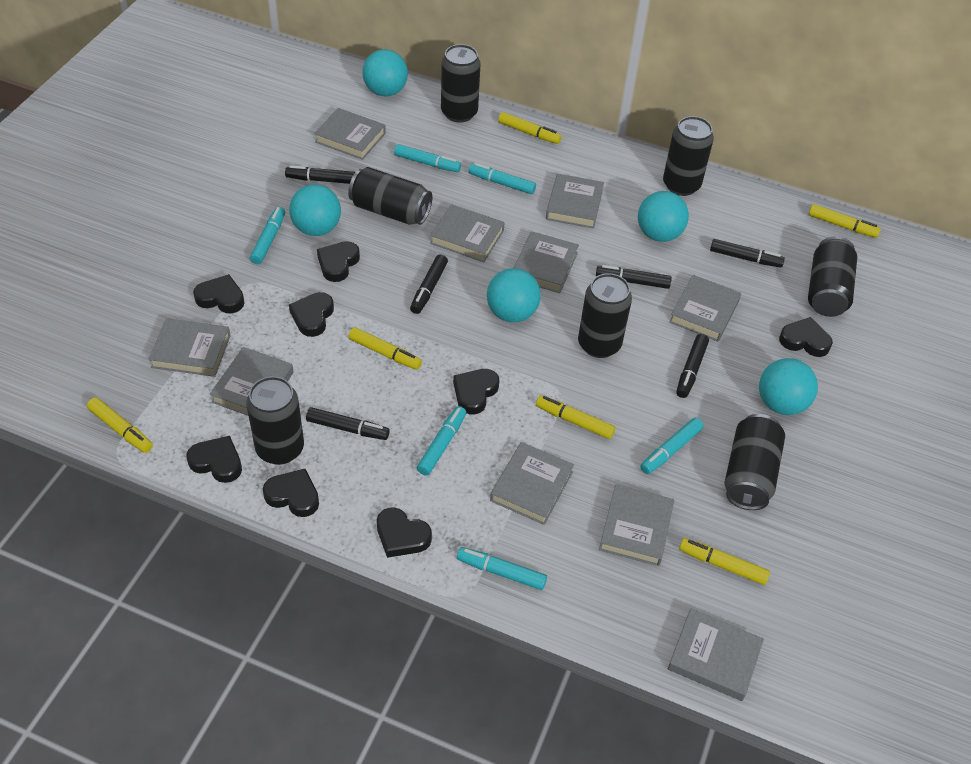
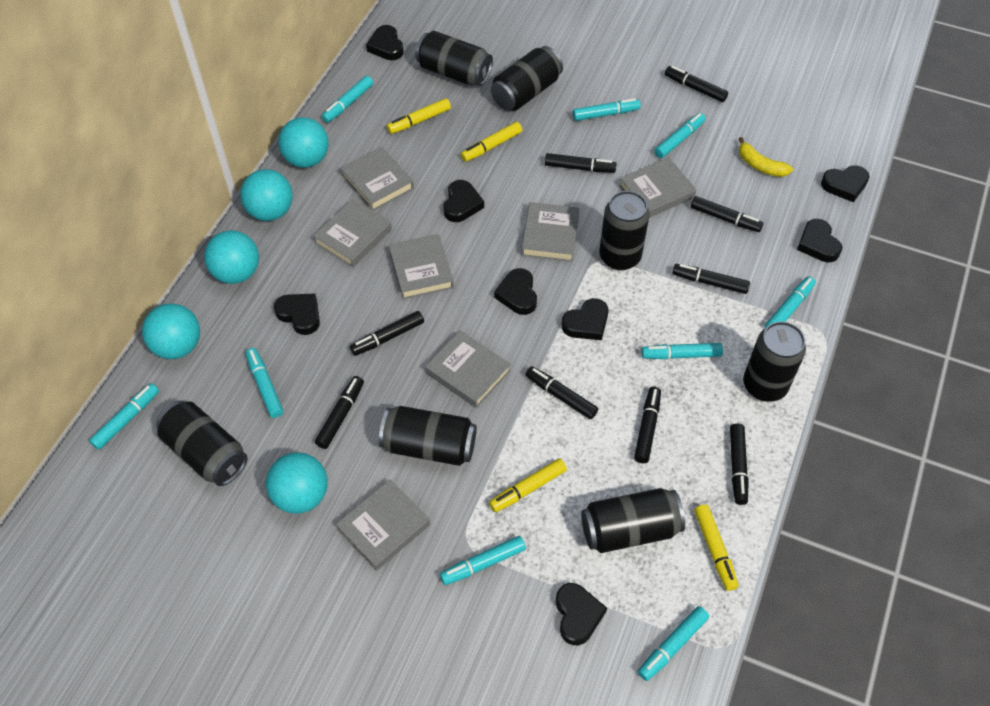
black marker: [285,165,355,184] [306,407,390,440] [410,254,448,314] [596,265,672,289] [676,334,709,398] [710,239,785,268] = 6 -> [315,376,364,449] [350,311,424,356] [526,366,598,419] [545,153,617,173] [634,387,661,463] [665,66,728,102] [672,264,750,294] [691,196,763,232] [730,423,749,505] = 9
grey book: [148,318,231,377] [210,347,294,416] [314,108,386,160] [430,204,505,262] [490,442,574,525] [514,231,579,293] [546,174,604,229] [599,484,674,566] [668,609,764,701] [669,275,741,341] = 10 -> [313,199,392,267] [336,480,430,571] [340,147,414,211] [389,234,454,299] [425,330,511,408] [521,202,580,262] [619,157,696,218] = 7
turquoise marker: [250,207,285,264] [394,144,461,172] [417,406,466,476] [457,547,547,590] [469,163,536,194] [640,418,703,474] = 6 -> [89,383,159,450] [246,348,283,418] [321,76,373,123] [440,536,526,585] [572,98,641,121] [638,606,709,681] [642,343,723,359] [654,113,706,158] [765,276,816,328] = 9
yellow banana: none = 0 -> [739,137,793,177] = 1
yellow marker: [87,397,153,453] [349,327,422,370] [498,112,562,144] [536,395,616,439] [679,538,770,585] [808,204,881,238] = 6 -> [387,98,451,134] [461,122,522,162] [489,458,567,512] [694,504,739,591] = 4

